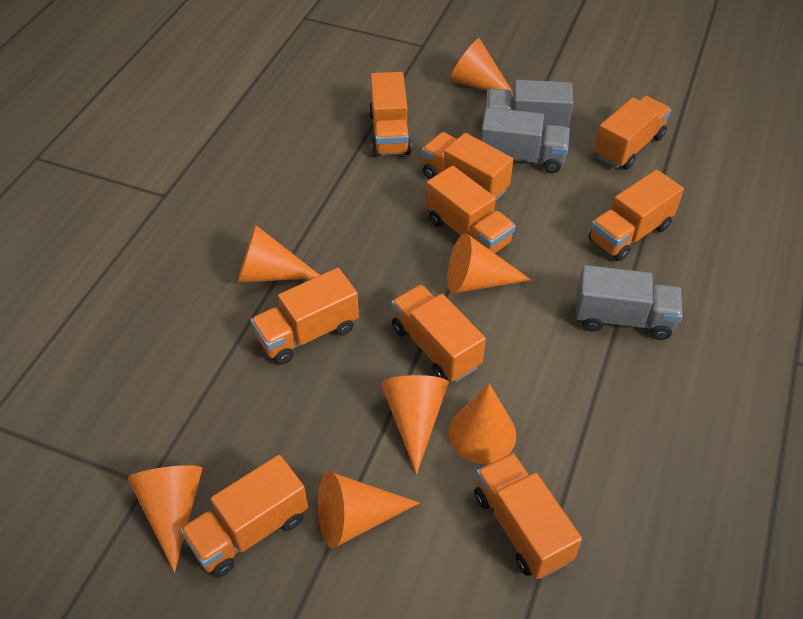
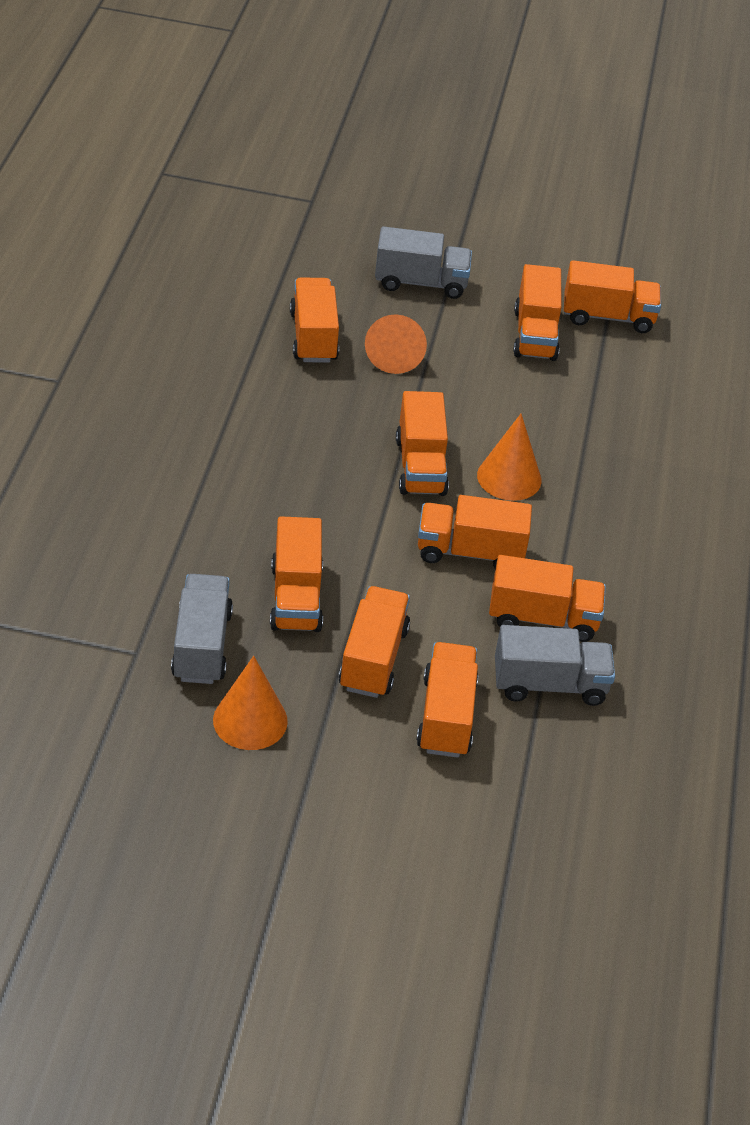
orange cone: [128,465,203,573] [237,225,320,283] [318,471,419,548] [381,375,449,474] [447,233,532,293] [448,383,516,464] [449,38,513,98] = 7 -> [213,656,288,750] [365,314,427,374] [477,414,541,501] = 3

